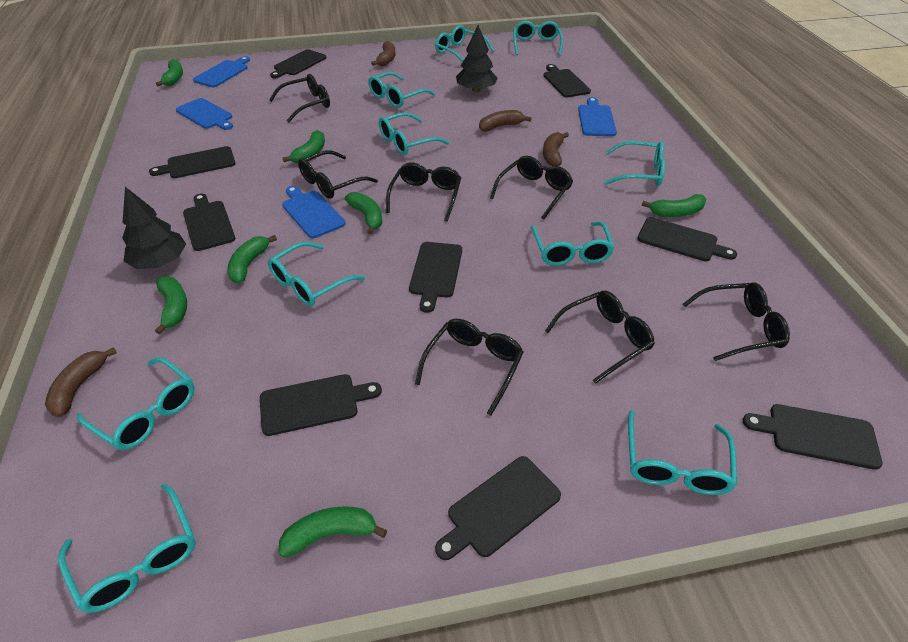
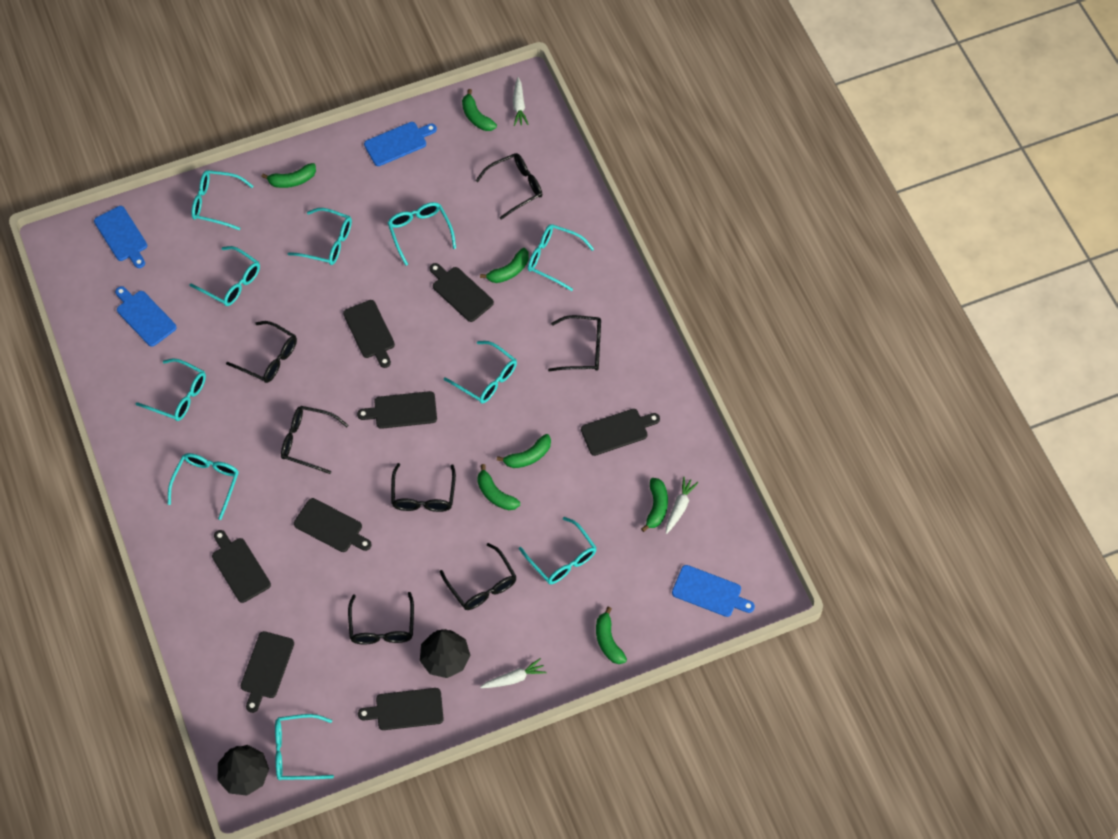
black cutting board: [149,146,236,178] [183,193,235,251] [260,374,382,436] [270,49,326,78] [409,242,462,313] [435,456,561,560] [543,64,591,97] [637,217,737,262] [743,404,883,470] = 9 -> [212,530,271,603] [241,631,294,713] [294,498,372,552] [343,300,395,368] [357,391,437,429] [358,688,444,730] [430,263,494,322] [581,409,660,456] = 8
brown banana: [45,347,117,417] [371,41,396,66] [479,110,531,132] [543,132,569,166] = 4 -> none = 0
white carrot: none = 0 -> [480,658,546,688] [513,77,529,126] [666,477,698,534] = 3

